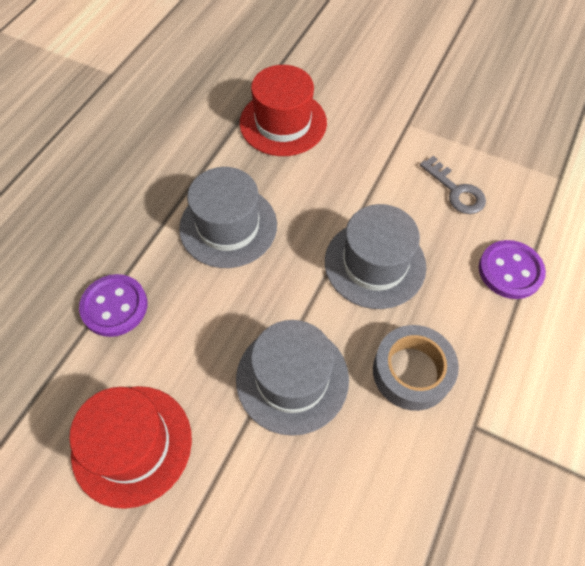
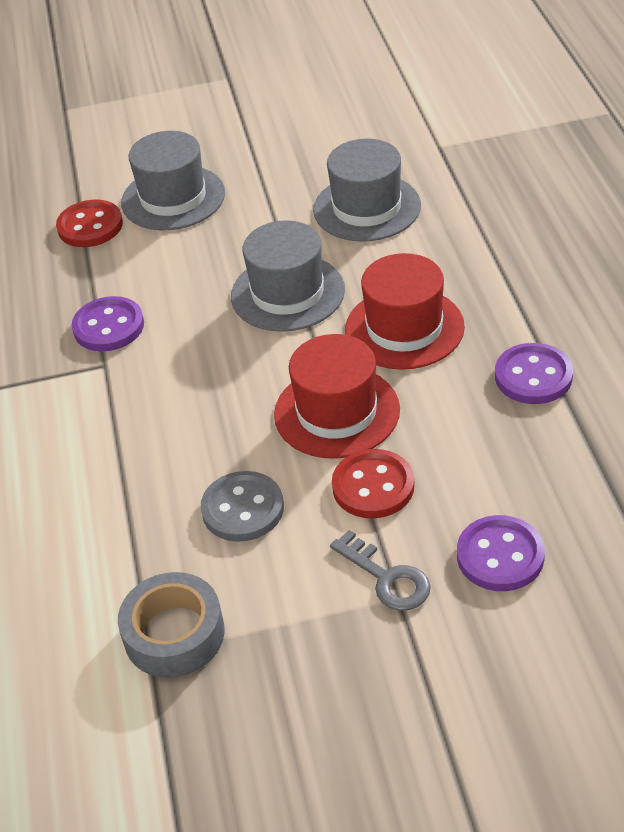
grey button: none = 0 -> [201,471,284,542] = 1
purple button: [79,274,147,337] [479,240,546,299] = 2 -> [72,296,144,351] [457,515,545,591] [495,343,573,404] = 3
red button: none = 0 -> [56,200,123,247] [332,449,415,518] = 2

